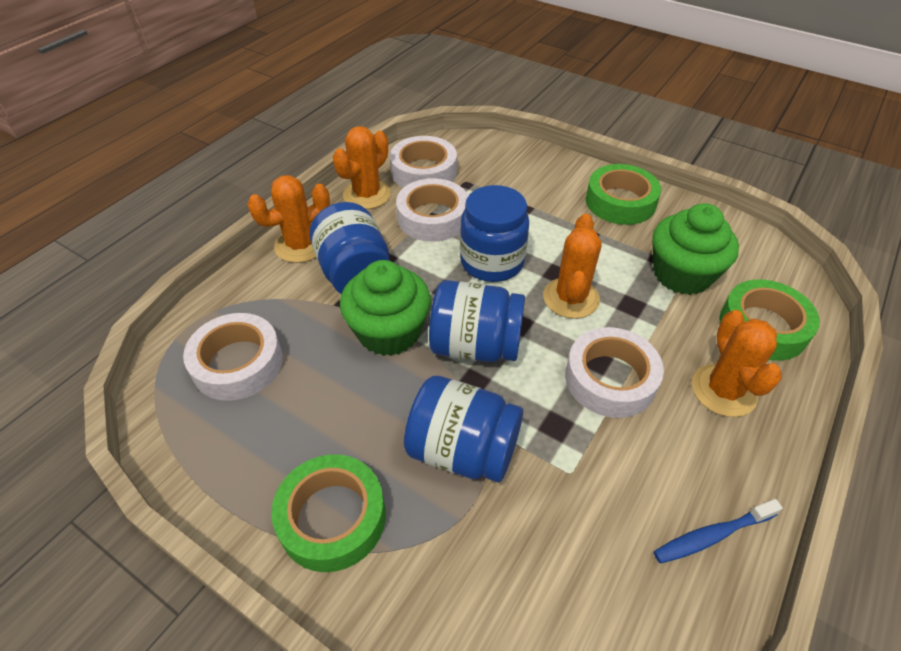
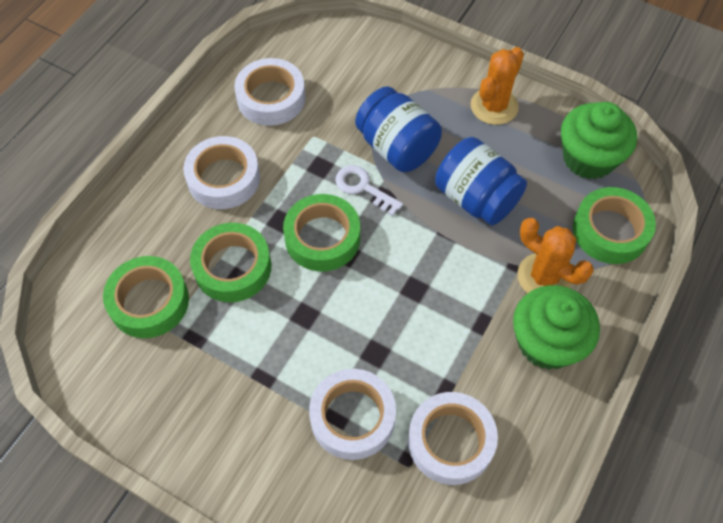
blue jar: [309,202,390,294] [404,376,523,483] [429,280,525,362] [460,185,529,282] = 4 -> [355,86,442,172] [435,137,527,225] = 2
blue toothbrush: [653,499,783,564] = 1 -> none = 0
green tape: [271,454,386,572] [586,164,661,225] [719,279,820,361] = 3 -> [103,256,189,338] [190,223,271,302] [283,194,360,271] [573,187,656,264] = 4
orange cactus: [247,175,330,263] [333,126,391,209] [543,214,601,319] [692,310,782,417] = 4 -> [471,47,524,125] [517,218,594,293] = 2
white key: none = 0 -> [335,165,403,216] = 1

